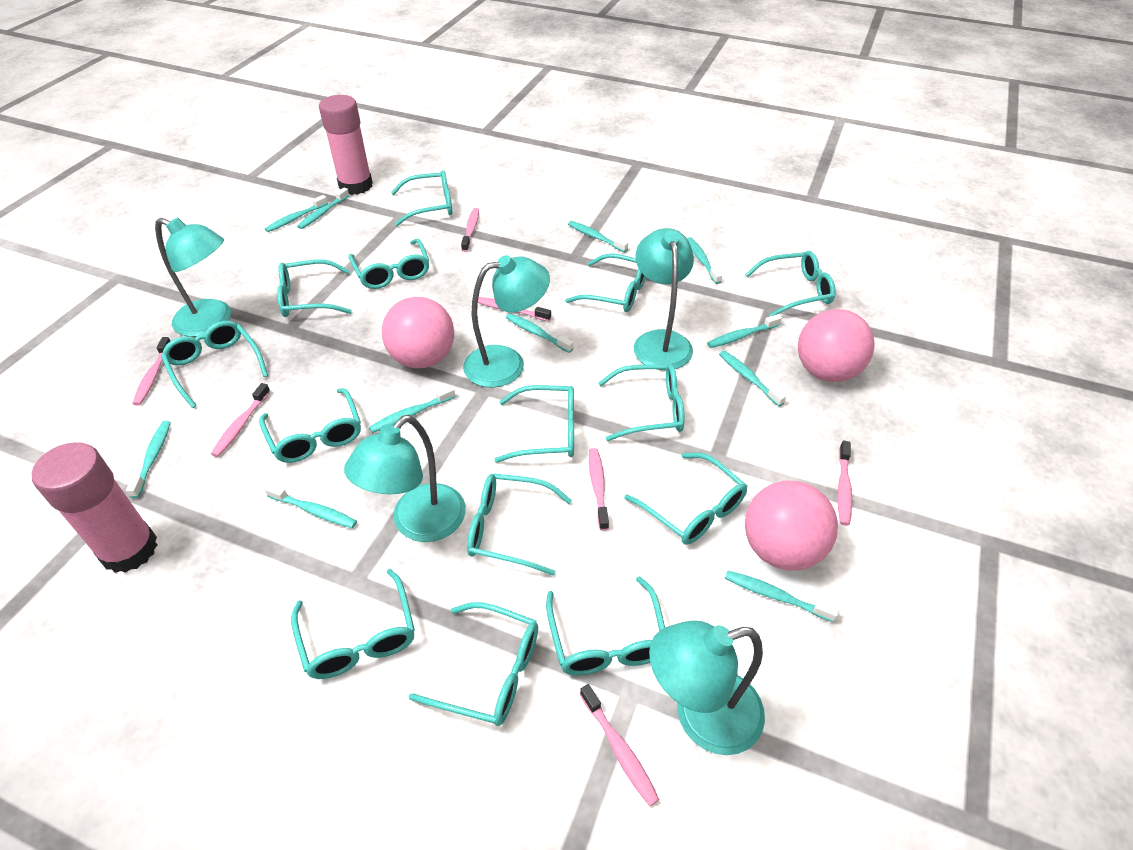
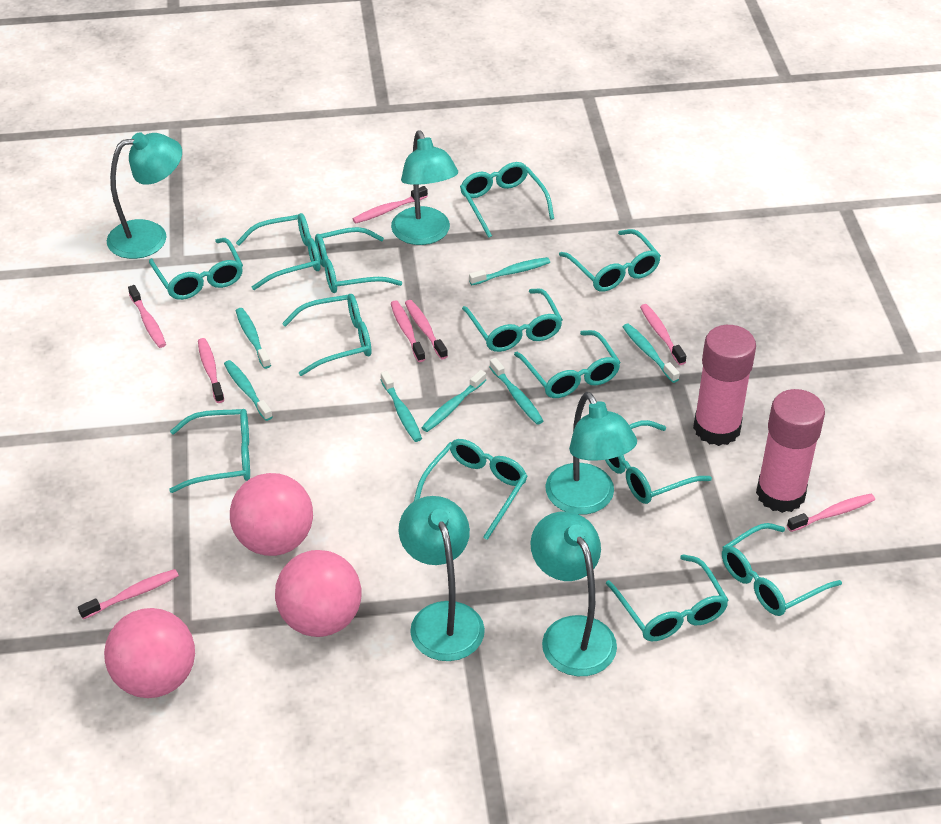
pink toothbrush: [132,337,170,406] [211,383,271,457] [461,208,479,252] [478,297,551,322] [580,684,659,806] [589,448,609,531] [838,441,852,526] = 7 -> [78,569,179,619] [128,285,166,348] [198,338,224,403] [353,186,428,224] [391,300,425,362] [405,300,448,359] [640,304,686,365] [787,494,875,532] = 8
turquoise glasses: [161,321,268,408] [259,388,361,463] [277,259,352,317] [291,569,415,679] [348,239,429,289] [391,170,452,226] [408,602,538,726] [467,473,572,576] [494,385,574,463] [546,576,665,676] [565,253,646,312] [598,364,685,441] [624,452,747,545] [745,251,836,316] = 14 -> [149,238,243,300] [169,409,250,493] [236,213,321,290] [282,294,371,376] [315,227,402,293] [414,439,528,540] [460,162,554,238] [462,288,563,352] [514,330,621,398] [559,229,661,292] [605,420,712,504] [606,554,729,641] [722,523,842,616] = 13
turquoise toothbrush: [126,421,171,498] [265,195,328,232] [265,484,357,528] [297,187,350,229] [369,386,455,433] [506,313,573,353] [568,221,628,252] [687,237,722,284] [707,314,782,348] [719,351,786,407] [725,571,839,622] = 11 -> [224,360,272,421] [236,308,271,369] [381,371,422,442] [421,370,486,432] [469,257,550,285] [490,358,543,425] [623,324,680,383] = 7

